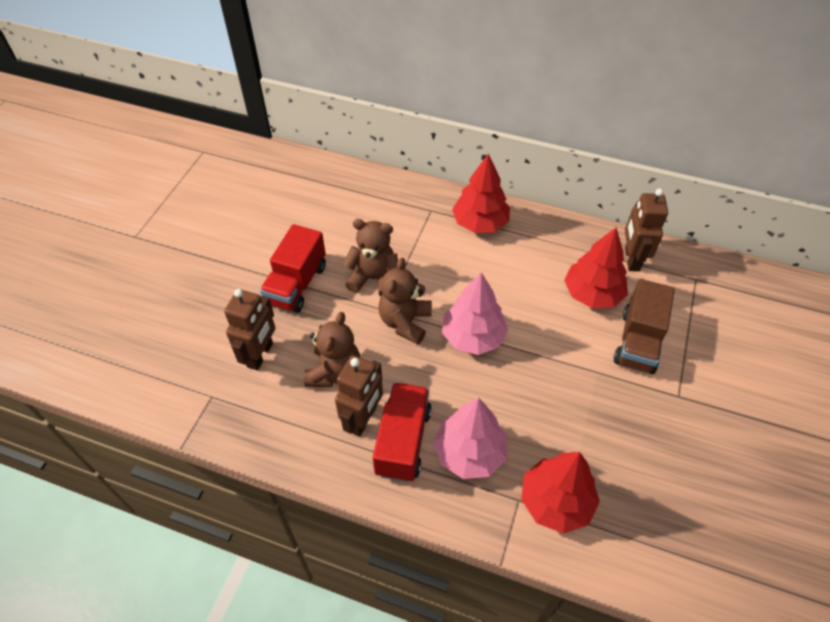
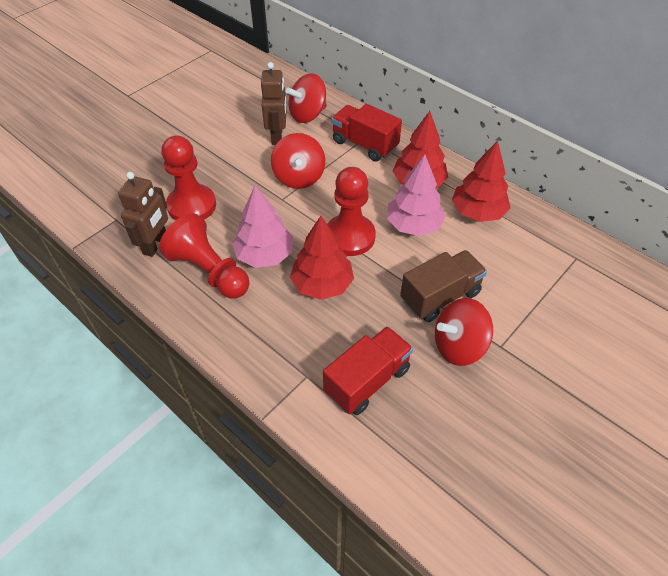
brown robot: [224,289,275,370] [335,355,383,437] [625,189,668,272] = 3 -> [118,172,168,257] [261,62,287,145] = 2
brown teddy bear: [304,312,360,387] [343,219,398,297] [378,258,432,345] = 3 -> none = 0
red pawn: none = 0 -> [159,213,249,299] [161,136,216,220] [327,167,376,256] = 3
red spinning top: none = 0 -> [271,133,325,189] [286,73,327,123] [435,298,493,366] = 3

